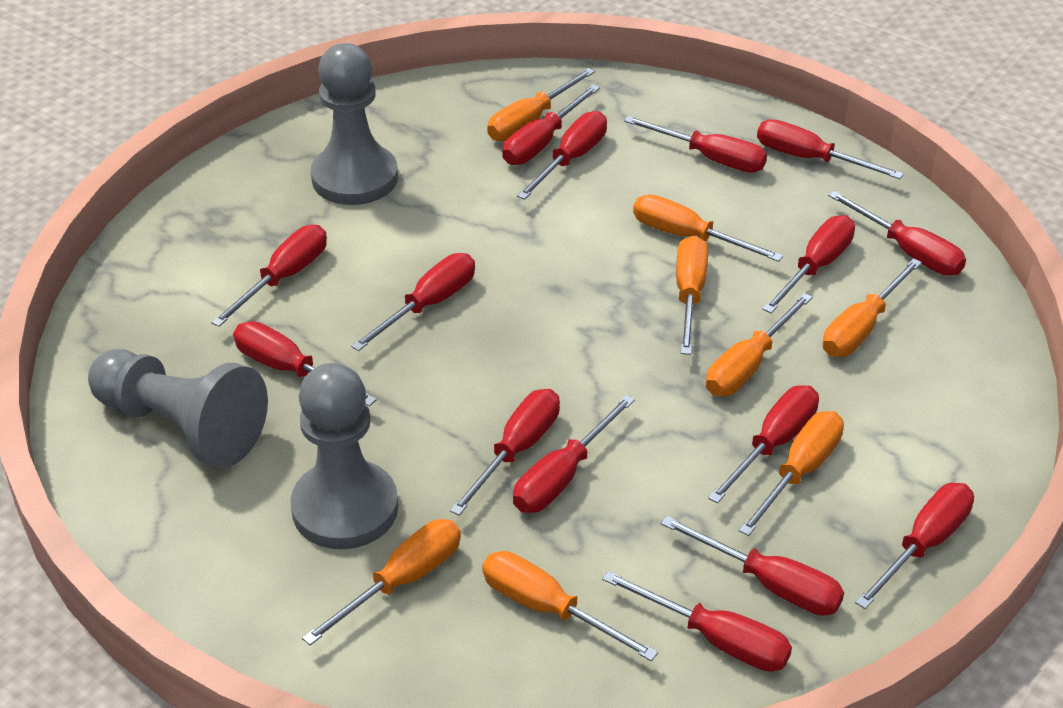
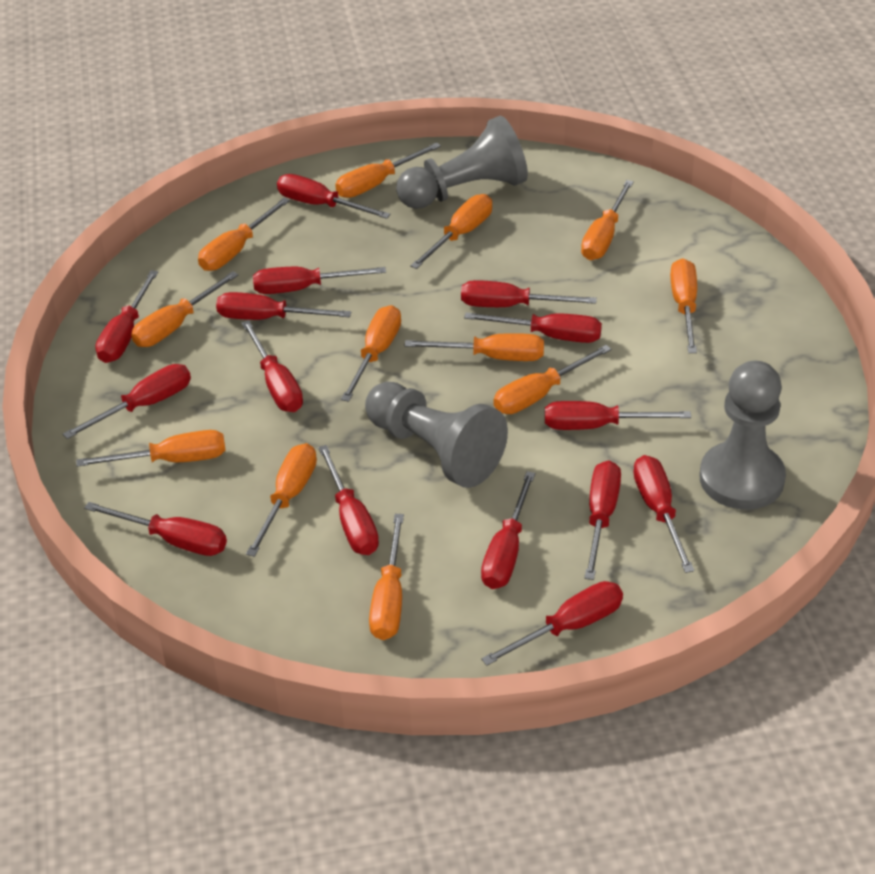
orange screwdriver: [302,519,461,645] [482,551,658,661] [487,68,595,141] [633,194,783,262] [676,235,708,355] [706,293,813,396] [739,411,844,536] [823,258,922,357] = 8 -> [76,430,225,467] [131,271,238,347] [198,198,290,271] [246,443,317,557] [335,142,441,198] [341,305,401,402] [369,514,404,640] [405,333,544,361] [410,194,492,269] [494,345,611,414] [581,180,634,260] [670,258,697,353] = 12

